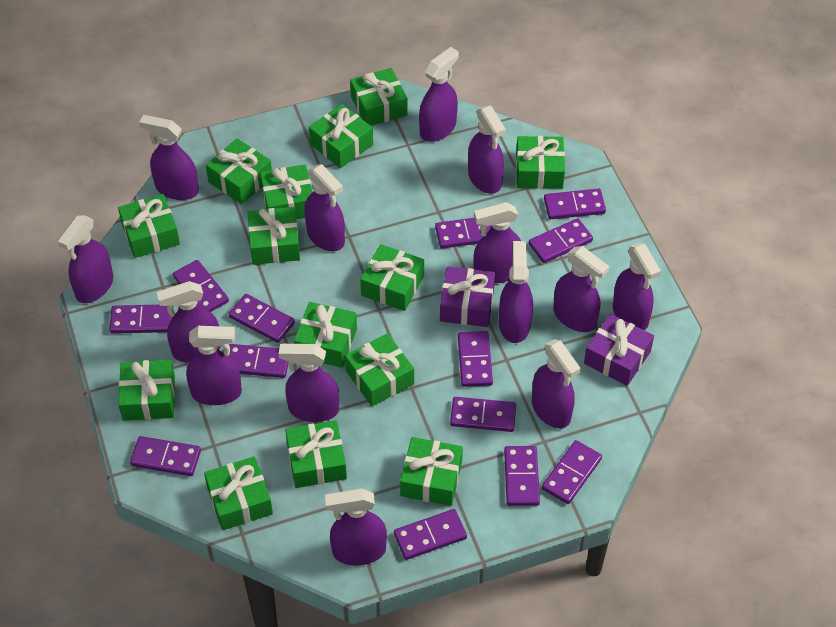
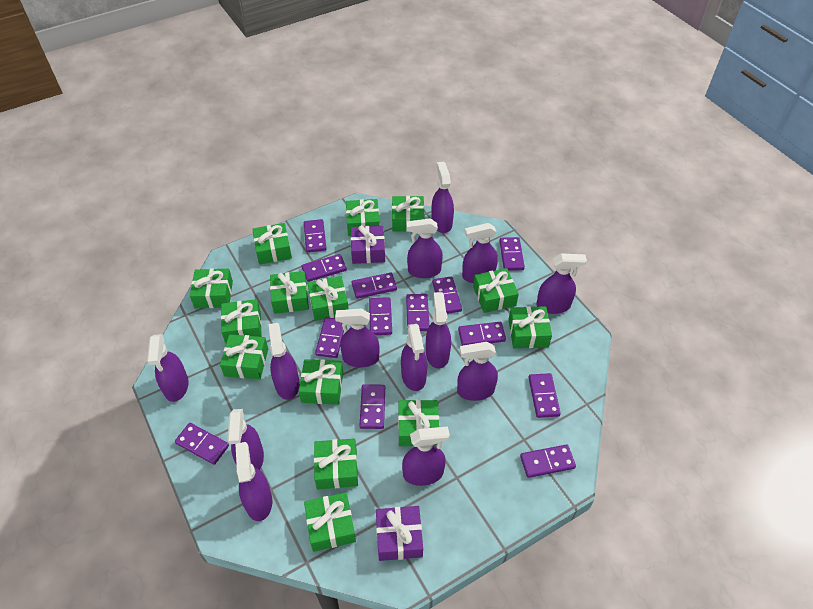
purple spray bottle: [58,215,113,303] [139,115,199,200] [156,281,221,362] [186,326,242,405] [279,344,339,422] [304,164,345,251] [325,488,387,566] [419,47,459,142] [468,105,506,194] [473,202,521,284] [499,241,533,343] [532,339,581,428] [553,246,609,332] [613,243,661,330] = 14 -> [147,334,189,402] [228,409,264,470] [235,442,272,521] [269,323,300,400] [335,309,380,367] [401,324,427,391] [402,427,450,486] [407,218,443,278] [426,292,451,369] [431,162,454,233] [457,342,498,401] [462,223,498,283] [536,253,587,314] = 13

